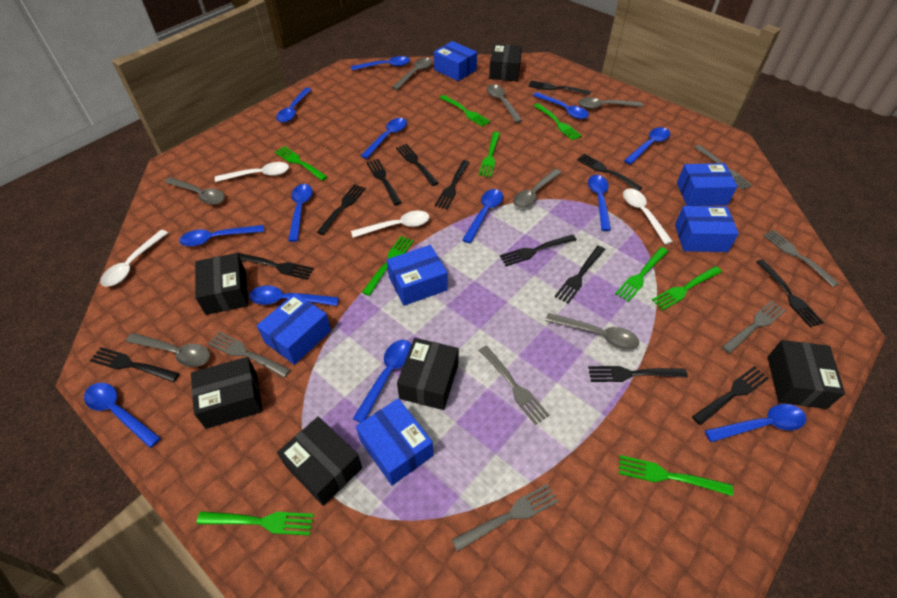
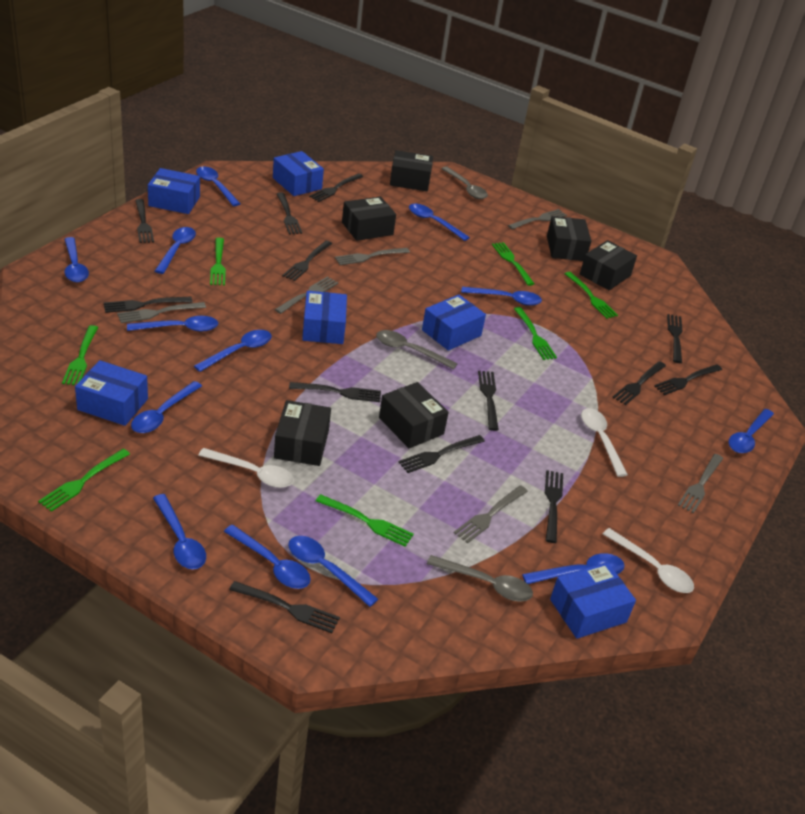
green fork: [196,511,314,536] [275,146,327,181] [362,236,414,296] [440,95,491,127] [479,132,500,177] [534,103,582,140] [615,247,668,302] [619,455,733,496] [652,266,722,310] = 9 -> [38,449,130,512] [62,325,98,385] [210,238,226,285] [316,494,414,547] [492,242,534,286] [514,307,557,360] [565,272,618,319] = 7
grey spoon: [126,333,210,367] [165,177,225,205] [392,58,432,90] [487,84,523,123] [513,169,562,208] [545,313,639,350] [578,97,643,109] = 7 -> [376,330,458,370] [427,555,533,602] [441,167,488,199] = 3
white spoon: [100,230,168,287] [215,162,289,182] [351,211,430,238] [623,188,673,245] = 4 -> [198,448,294,488] [581,408,628,477] [603,528,694,593] = 3

